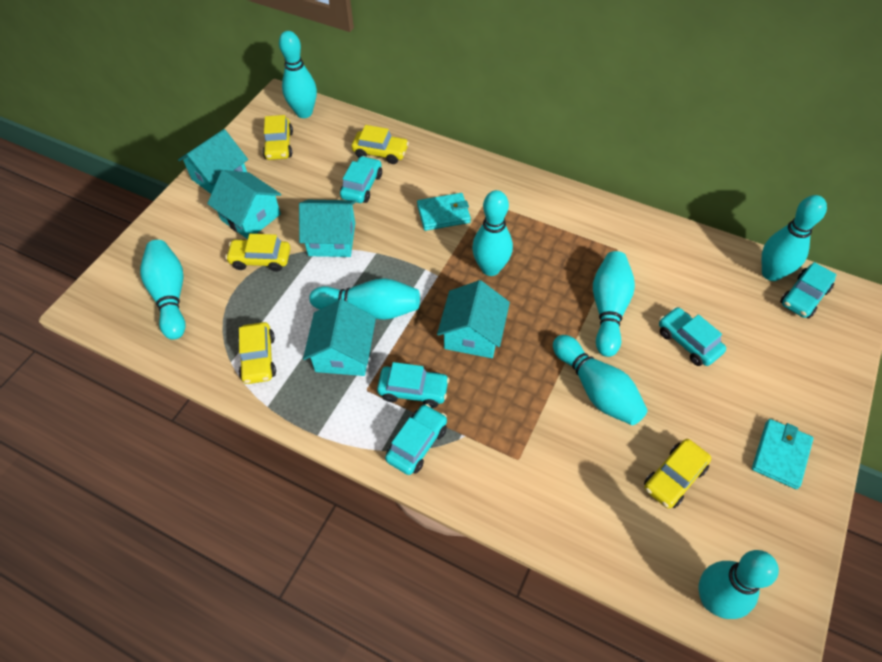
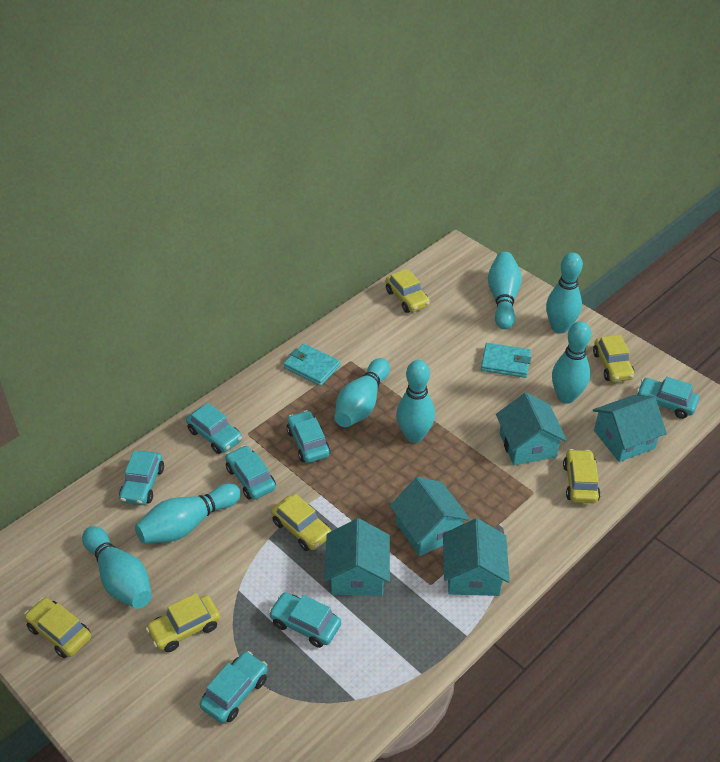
turquoise bowling pin: [140,240,186,340] [279,31,317,118] [309,278,420,320] [472,190,513,276] [553,335,648,425] [593,251,635,357] [698,550,779,619] [762,195,827,281] = 8 -> [82,526,152,609] [135,483,241,544] [334,358,390,427] [396,360,435,443] [488,252,522,330] [546,252,583,334] [552,321,591,404] = 7
turquoise car: [340,156,382,203] [377,362,449,408] [385,404,447,475] [659,307,726,366] [780,262,837,318] = 5 -> [119,451,164,505] [186,403,242,454] [200,651,268,723] [225,445,276,500] [268,592,341,648] [287,410,330,463] [637,377,699,419] = 7
yellow car: [225,234,291,272] [238,322,276,384] [263,115,293,160] [352,125,409,164] [644,439,711,509] = 5 -> [24,598,91,658] [145,593,220,652] [271,494,331,551] [386,269,430,313] [563,449,601,503] [593,335,635,382] = 6

